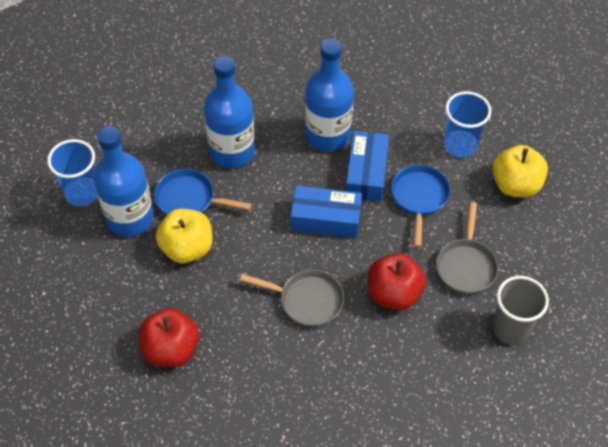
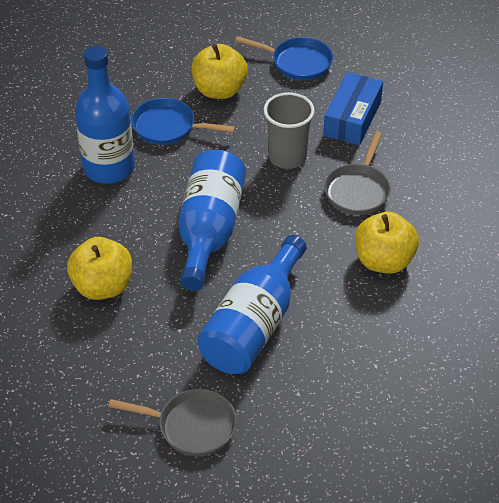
blue box: [291,186,362,238] [346,131,389,202] = 2 -> [323,72,383,146] = 1
blue cup: [47,139,98,206] [444,92,491,158] = 2 -> none = 0
red apple: [139,308,199,367] [368,253,426,310] = 2 -> none = 0
yellow apple: [156,208,213,263] [492,145,548,197] = 2 -> [67,237,132,300] [191,44,248,99] [355,212,419,274] = 3

